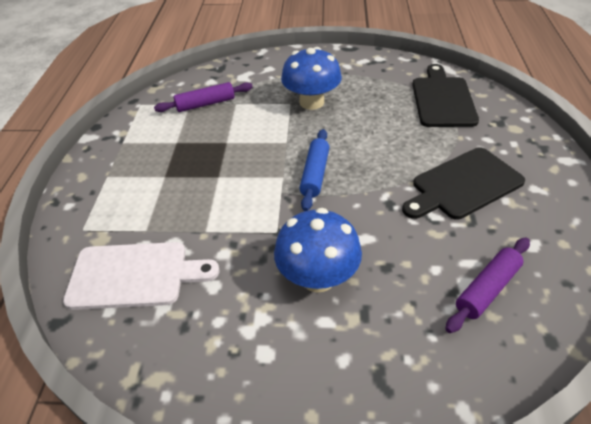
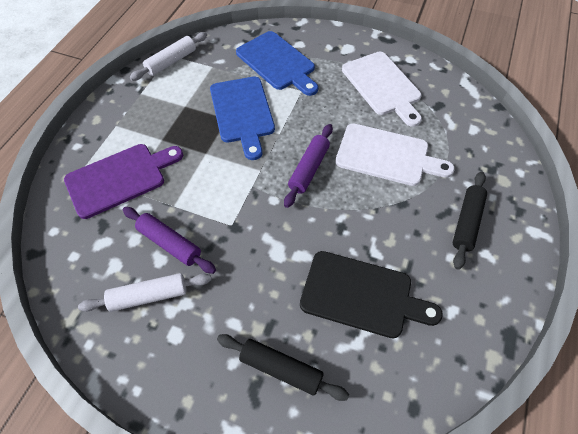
black cutting board: [402,148,525,220] [413,64,479,127] = 2 -> [300,251,443,338] = 1
black rolling pin: none = 0 -> [217,334,349,401] [452,171,487,270] = 2
blue cutting board: none = 0 -> [210,77,275,160] [236,31,318,96] = 2
blue mushroom: [274,208,362,292] [281,47,342,110] = 2 -> none = 0
blue rolling pin: [299,129,329,211] = 1 -> none = 0
purple cutting board: none = 0 -> [64,144,183,219] = 1
white cutting board: [63,242,220,310] = 1 -> [335,123,455,186] [342,52,422,127] = 2
white rolling pin: none = 0 -> [78,273,212,312] [130,32,207,81] = 2

